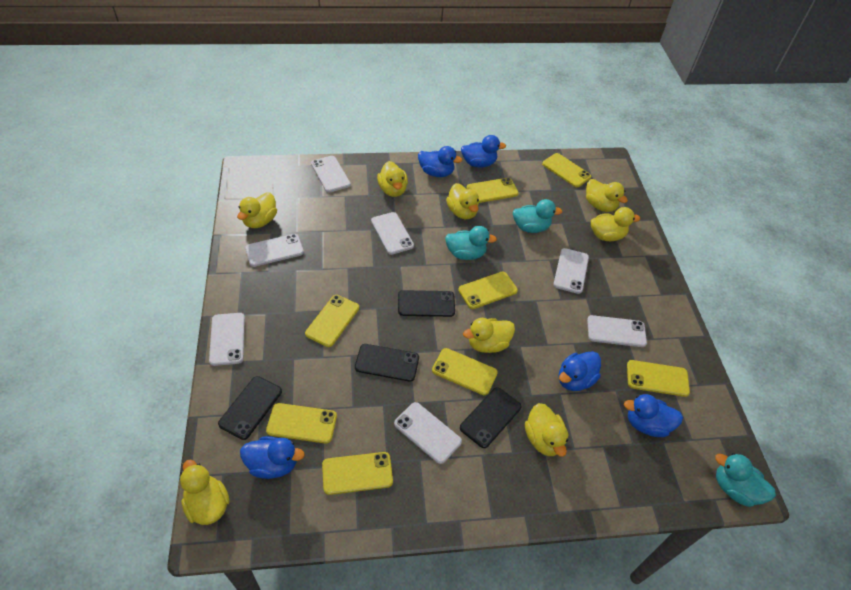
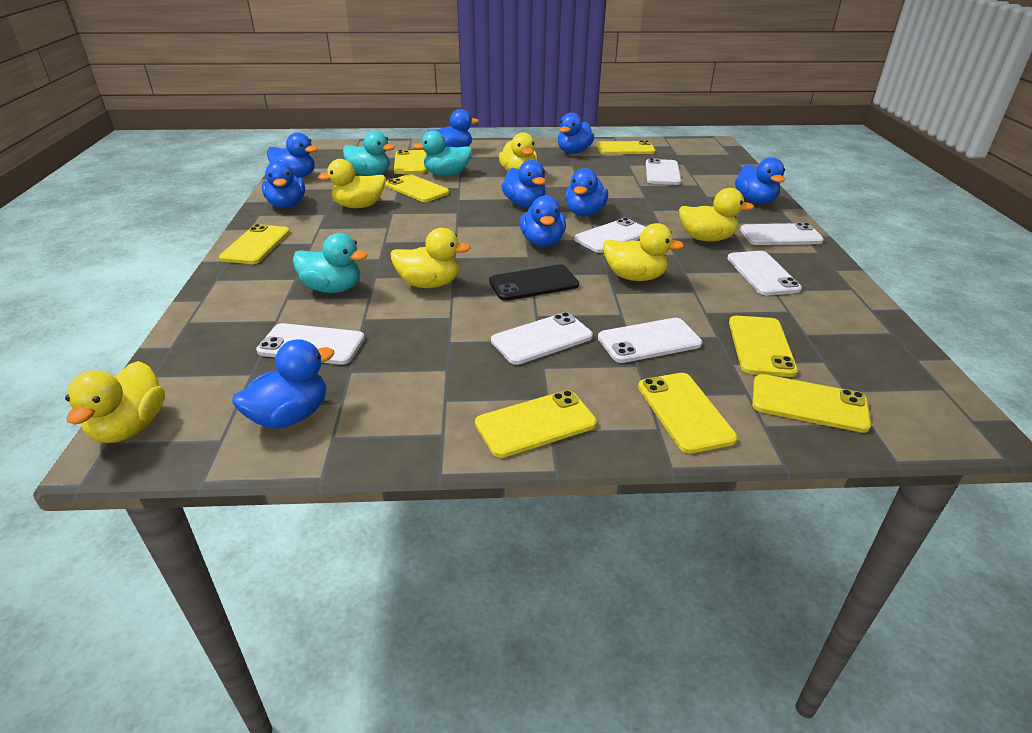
black phone: [218,376,282,440] [355,344,419,382] [398,290,455,317] [460,387,521,448] = 4 -> [489,264,579,301] = 1
blue duck: [240,436,305,479] [418,146,462,177] [461,135,506,168] [559,351,601,391] [624,394,683,437] = 5 -> [232,339,334,429] [262,161,305,208] [267,132,318,178] [428,109,479,147] [501,160,546,207] [520,195,566,247] [558,113,594,154] [565,168,608,216] [735,157,785,204] = 9
yellow duck: [180,460,230,525] [237,192,277,228] [377,161,408,197] [446,183,479,219] [463,318,515,353] [525,403,568,457] [586,179,628,212] [591,207,640,241] = 8 -> [65,361,165,443] [318,159,385,208] [391,228,471,288] [499,132,538,171] [603,223,684,281] [679,188,754,242] = 6

